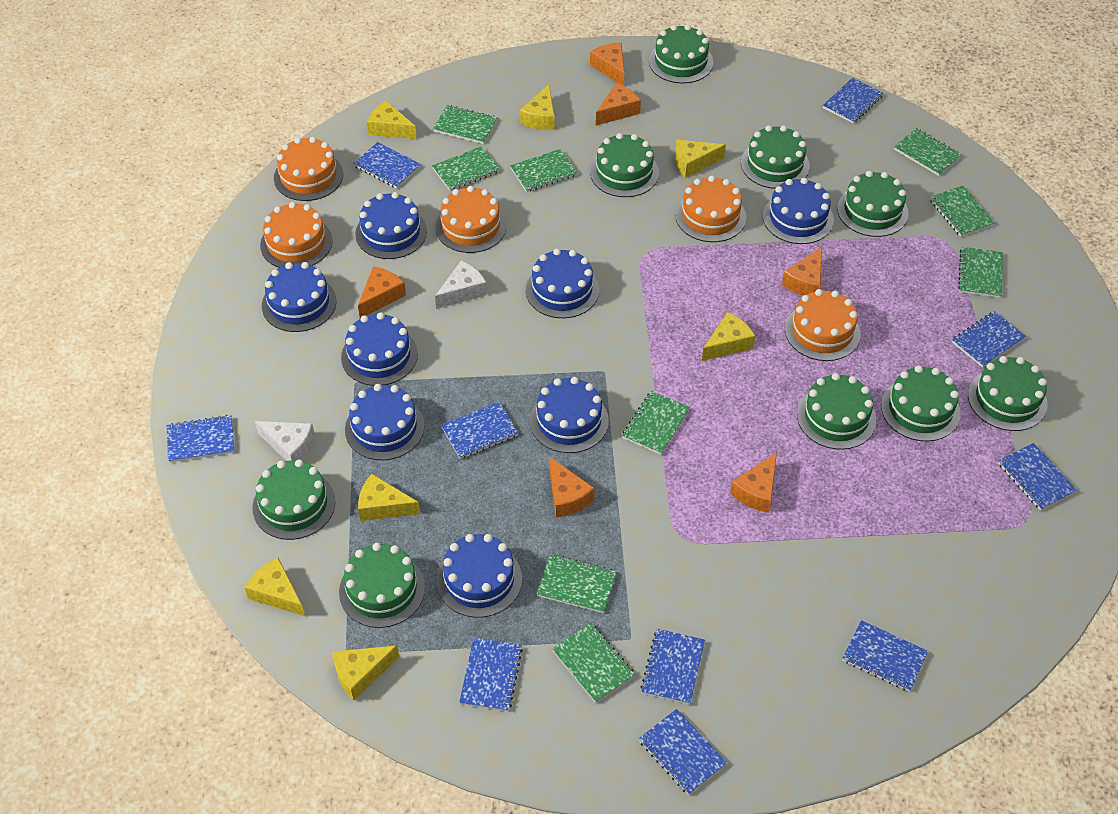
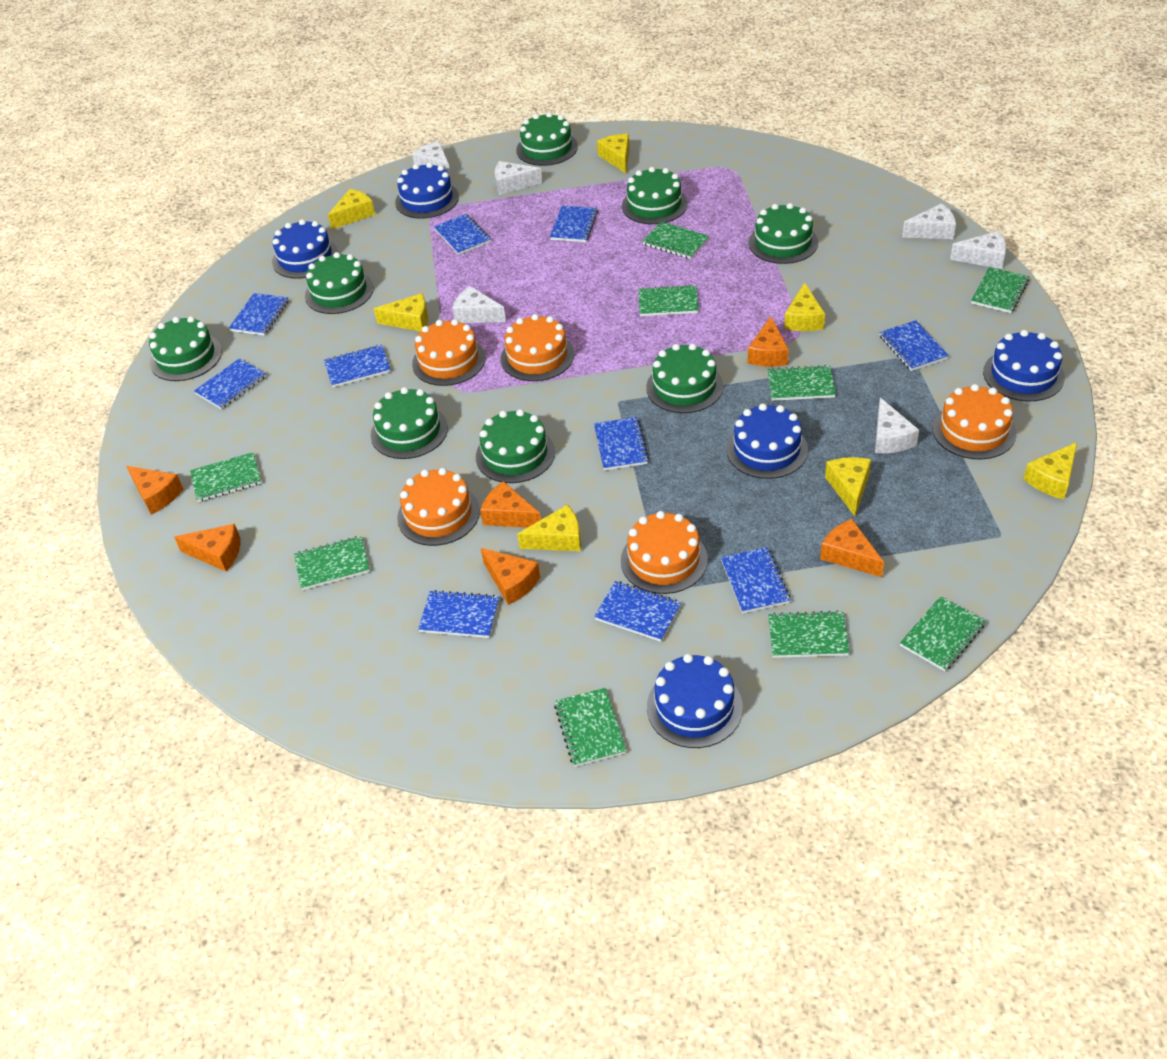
blue cake: [262,262,337,332] [341,312,418,386] [345,384,424,460] [355,192,427,259] [437,534,522,618] [526,249,599,318] [530,377,609,453] [763,178,834,244] = 8 -> [272,219,338,279] [395,162,459,219] [647,654,743,748] [726,403,808,479] [983,330,1065,402] = 5
green cake: [252,459,335,540] [339,543,425,628] [590,133,659,197] [649,24,713,83] [741,125,810,189] [797,373,876,450] [837,171,908,237] [881,365,961,441] [968,356,1048,431] = 9 -> [149,316,222,381] [305,252,374,314] [371,387,448,459] [476,409,555,483] [516,112,578,166] [622,167,687,224] [646,343,723,413] [749,203,818,264] = 8
white cheese: [255,421,315,461] [435,260,487,309] = 2 -> [412,141,451,178] [452,286,506,323] [495,161,542,195] [875,398,919,453] [902,203,956,239] [950,231,1006,269] = 6

